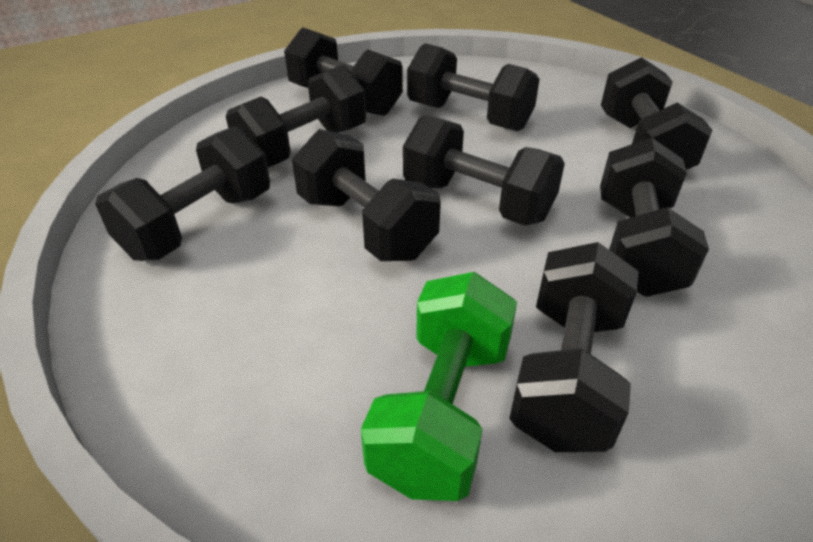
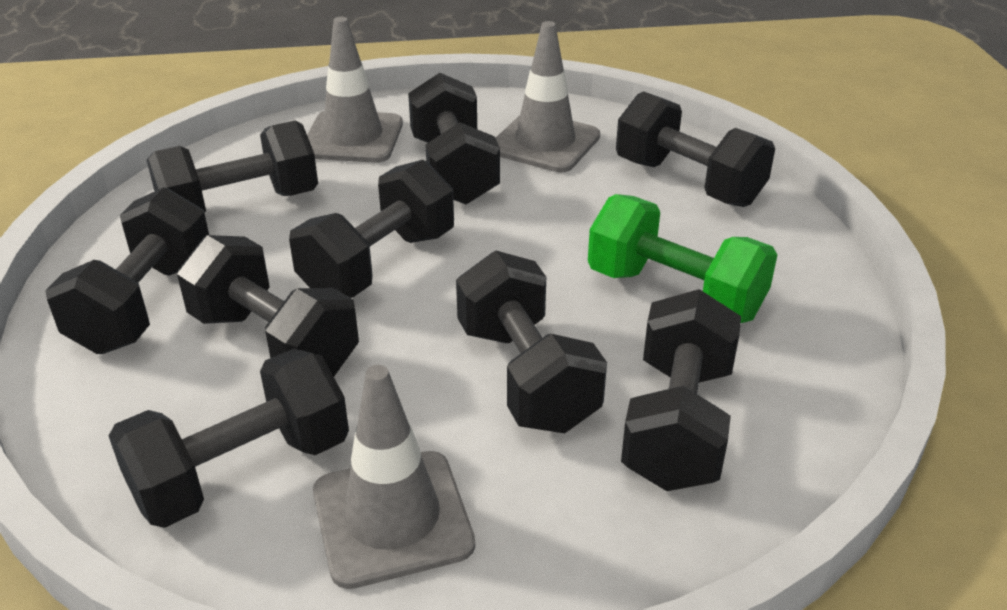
grey traffic cone: none = 0 -> [307,17,403,163] [313,365,475,589] [496,21,600,172] = 3

